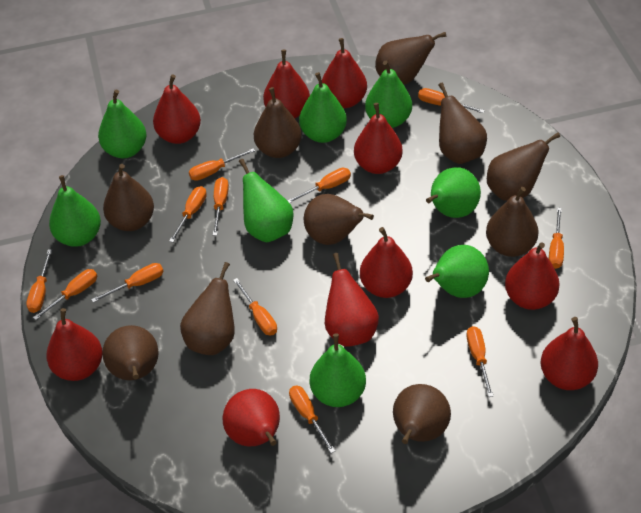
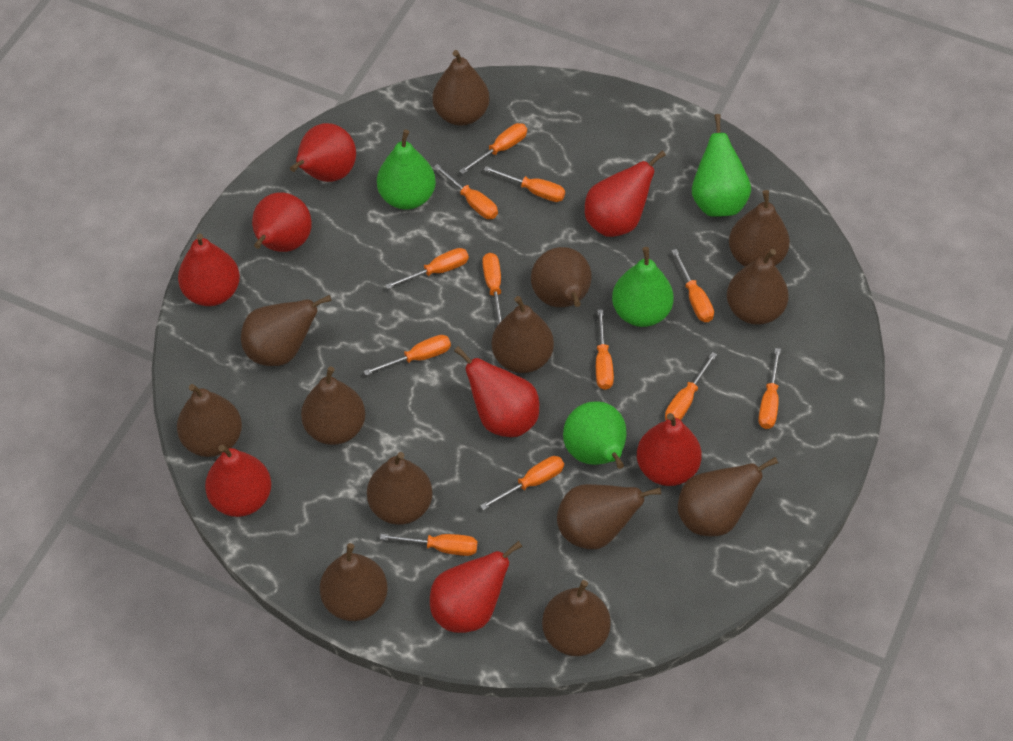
brown pear: [102,325,158,380] [103,164,154,231] [180,262,235,355] [254,87,302,158] [304,194,374,245] [375,32,447,85] [393,384,451,444] [438,83,487,164] [486,187,539,257] [487,132,560,201] = 10 -> [177,384,242,457] [241,295,331,366] [301,366,365,445] [320,543,388,621] [367,452,433,525] [433,50,490,126] [492,296,554,373] [531,247,592,307] [542,580,611,656] [557,484,661,549] [678,457,778,536] [727,249,789,325] [729,190,790,267] = 13
green pear: [49,175,101,247] [98,90,147,158] [239,159,294,242] [299,72,347,143] [310,333,366,407] [365,61,412,128] [425,245,489,298] [426,167,481,218] = 8 -> [377,129,436,210] [563,401,627,469] [612,247,674,327] [692,114,751,217] = 4
red pear: [46,308,103,381] [153,75,201,144] [223,389,280,446] [263,50,310,118] [322,38,367,108] [325,253,379,347] [354,103,403,174] [360,227,413,298] [505,242,560,310] [541,317,598,390] = 10 -> [178,233,240,306] [205,445,271,517] [252,192,312,252] [290,123,356,182] [430,541,523,633] [454,346,539,437] [585,150,666,237] [637,413,702,486] = 8

